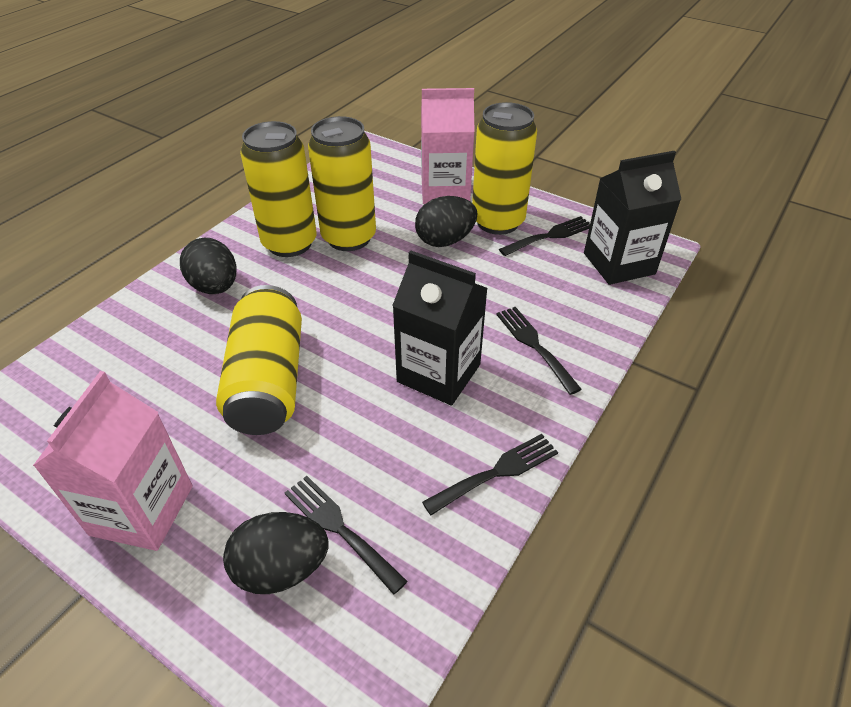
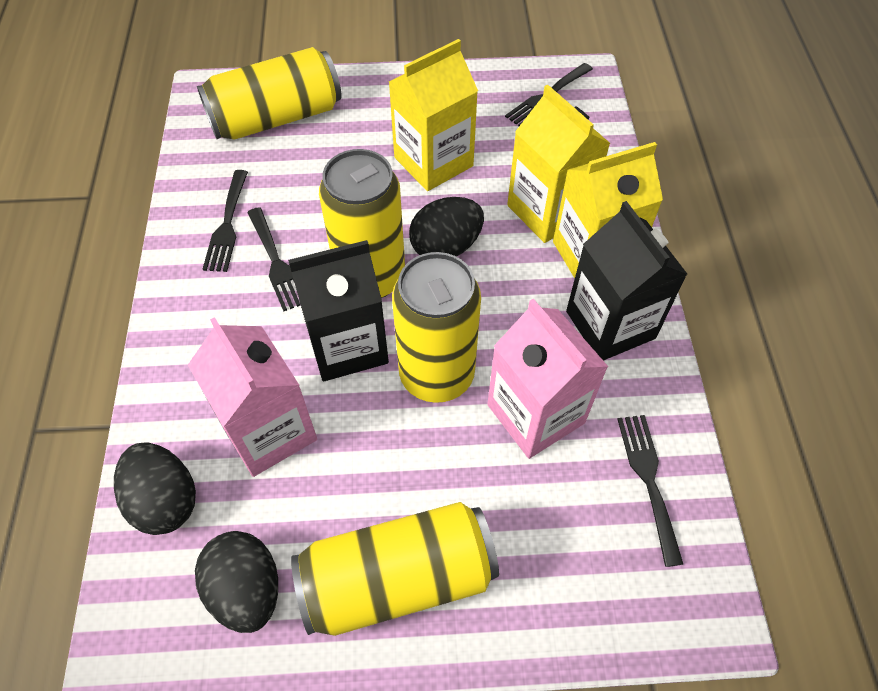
yellow carton: none = 0 -> [389,39,478,191] [507,84,611,243] [553,142,663,278] = 3

